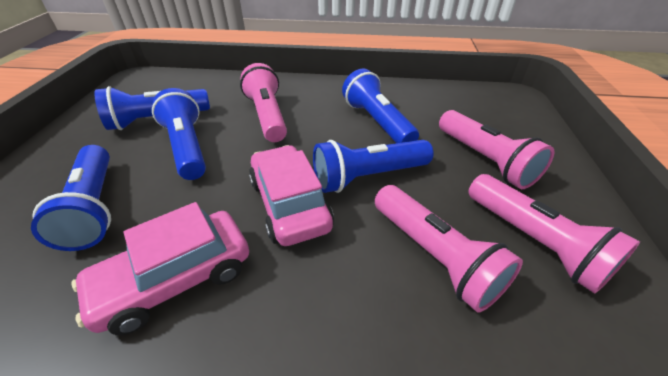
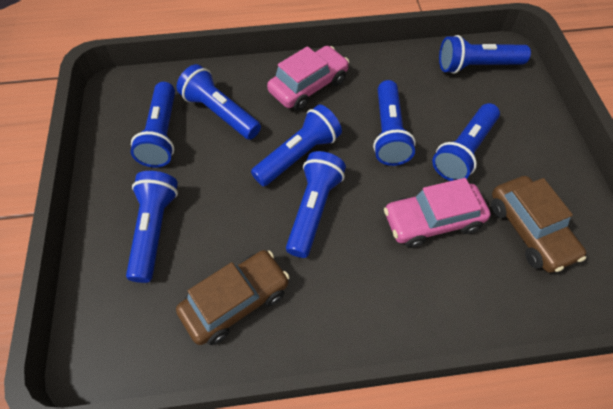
blue flashlight: [31,145,111,251] [94,86,210,130] [152,88,206,180] [313,140,434,193] [342,68,419,143] = 5 -> [126,171,178,283] [131,82,175,168] [176,64,261,140] [251,105,342,186] [286,151,346,258] [373,80,416,166] [432,103,500,181] [439,35,531,74] = 8
brown car: none = 0 -> [176,250,290,345] [491,176,586,273] = 2
pink flashlight: [240,63,287,142] [375,185,523,313] [439,110,554,189] [468,174,640,294] = 4 -> none = 0

